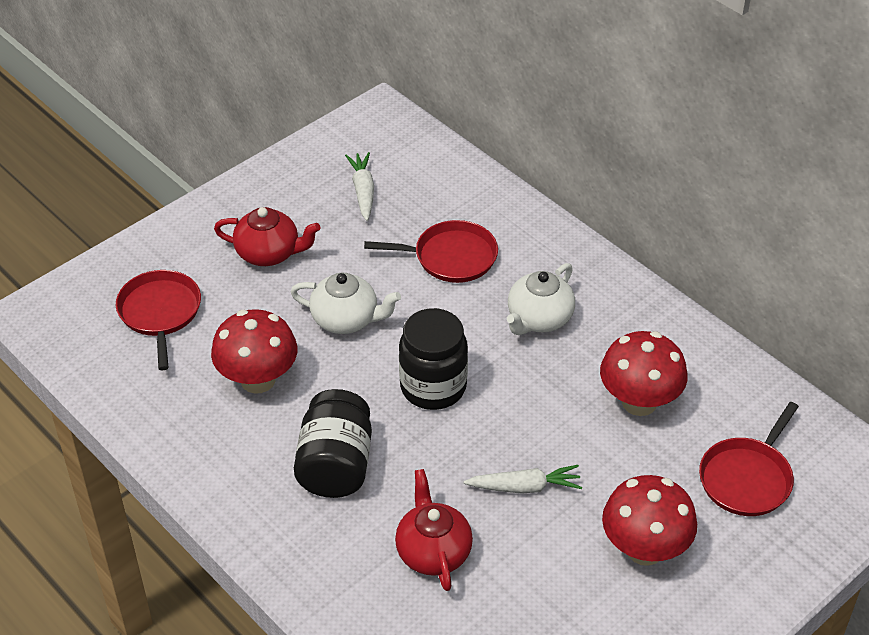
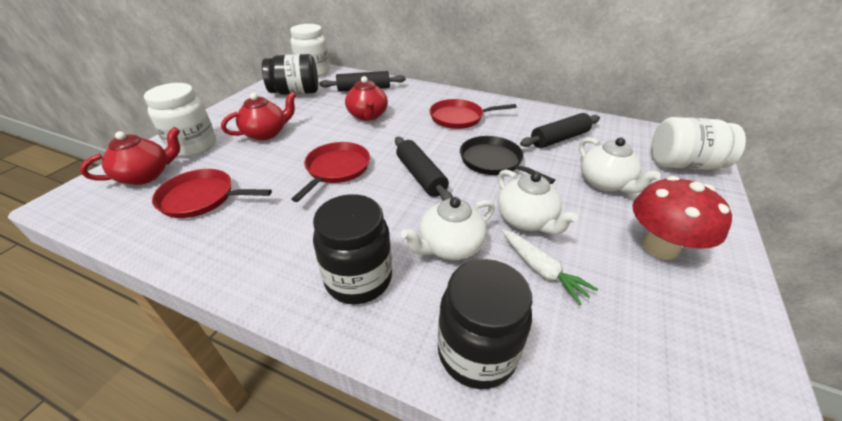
black jar: [294,389,372,498] [399,308,468,410] = 2 -> [262,54,318,95] [313,194,392,304] [438,259,532,389] = 3
black pan: none = 0 -> [460,136,555,184] = 1
black rolling pin: none = 0 -> [319,71,406,92] [395,137,453,201] [520,113,600,148] = 3
red mushroom: [211,309,297,394] [600,331,688,416] [602,475,697,566] = 3 -> [632,176,732,260] = 1
red teapot: [214,207,320,266] [395,469,473,591] = 2 -> [80,127,180,185] [221,92,297,140] [345,76,388,121] = 3
white carrot: [345,152,374,221] [464,465,582,494] = 2 -> [502,229,598,305] = 1
white jar: none = 0 -> [144,83,216,157] [290,24,330,77] [651,117,746,170] = 3
white teapot: [291,272,401,334] [507,263,575,335] = 2 -> [401,197,495,260] [498,169,578,235] [579,137,661,193] = 3

